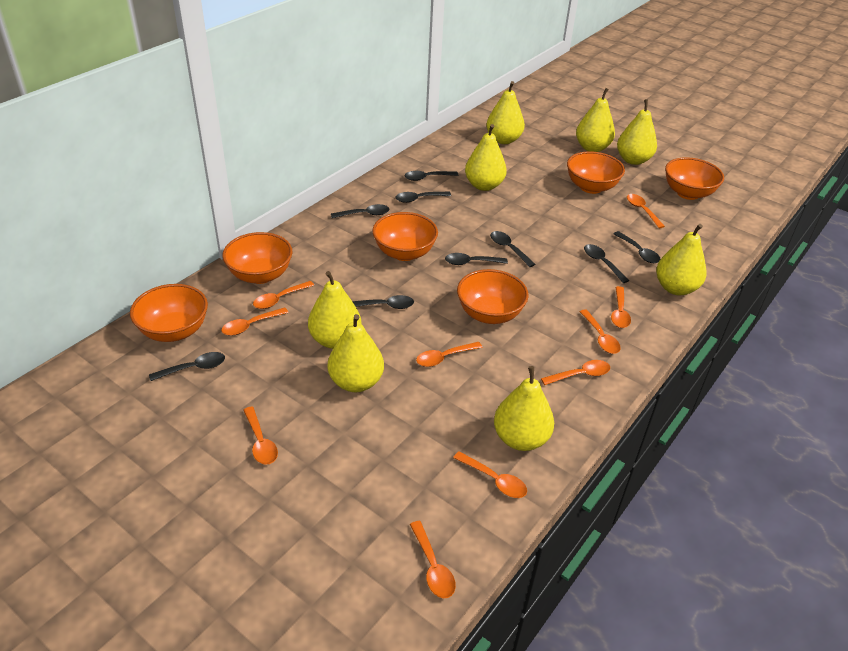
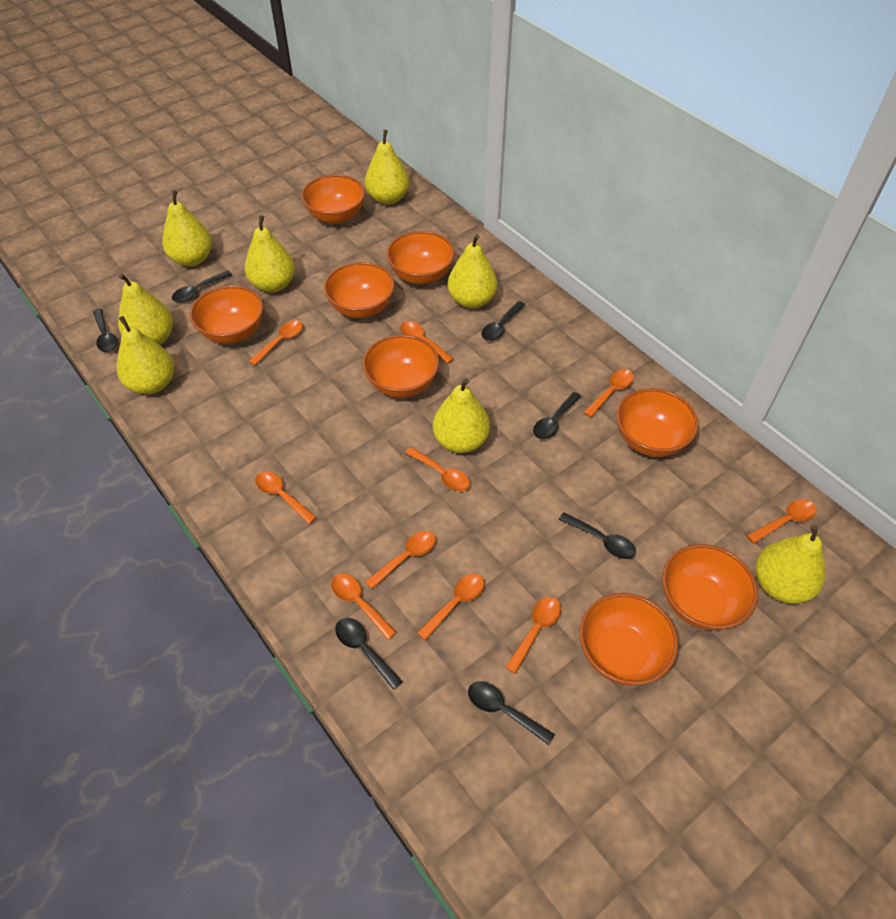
black spoon: [149,352,225,381] [331,204,390,218] [352,295,414,309] [396,192,451,203] [405,171,458,181] [445,253,508,265] [490,231,535,267] [584,244,629,283] [613,231,660,263] = 9 -> [93,309,118,352] [172,271,232,302] [335,618,403,690] [468,681,555,745] [482,301,525,341] [533,392,581,439] [559,512,636,559] = 7
orange bowl: [130,284,208,342] [222,232,292,284] [372,212,438,261] [457,269,529,324] [567,151,625,194] [665,157,724,200] = 6 -> [190,285,263,344] [301,174,365,224] [324,262,395,318] [362,335,439,398] [386,231,455,284] [579,593,678,685] [616,388,698,457] [662,544,758,630] = 8

